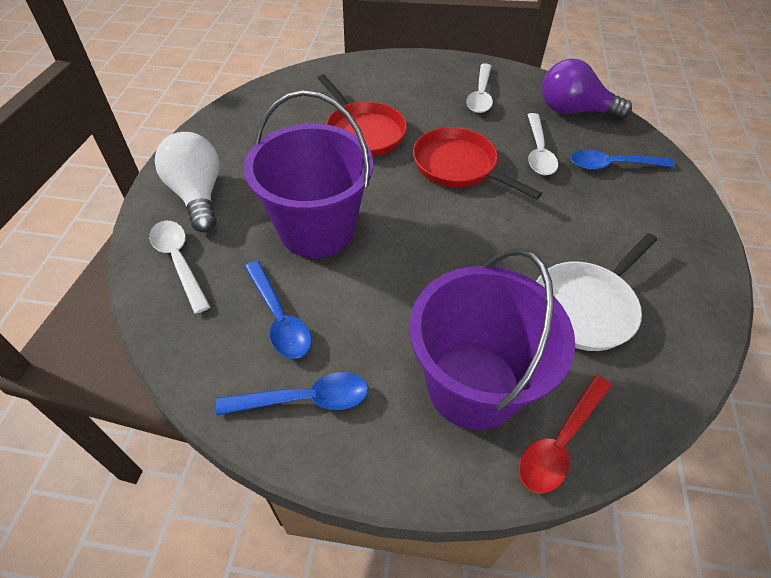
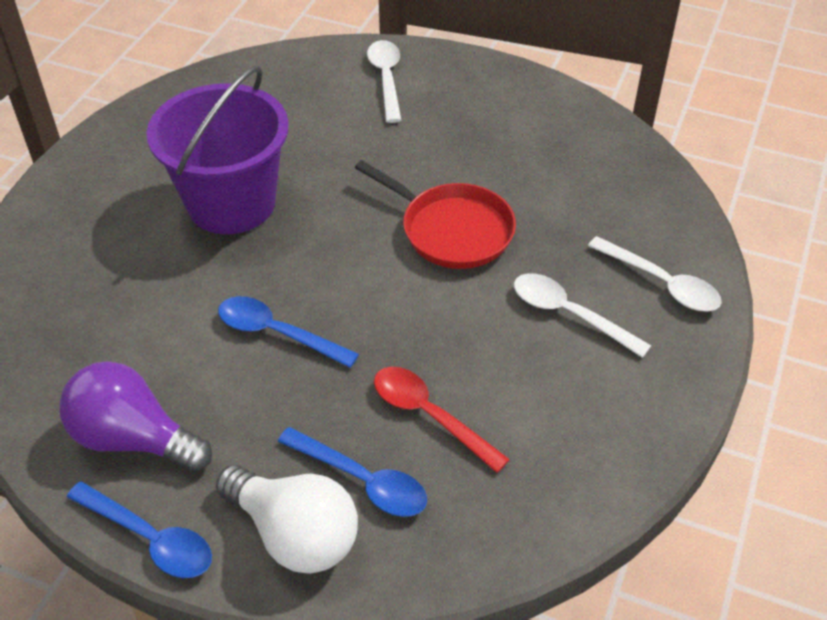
purple bucket: [244,90,373,258] [409,248,575,430] = 2 -> [147,66,289,234] = 1
red pan: [318,74,407,157] [413,127,542,200] = 2 -> [355,160,516,269] = 1
white pan: [536,233,657,351] = 1 -> none = 0

